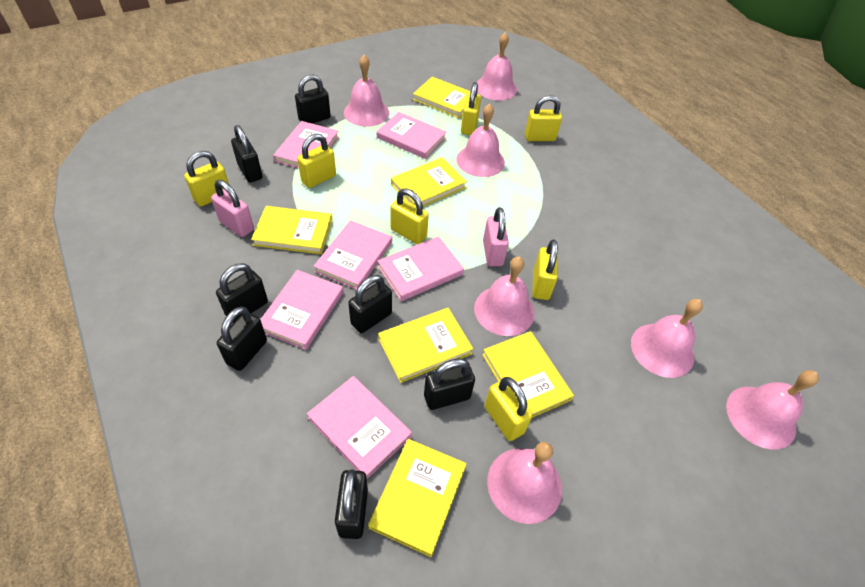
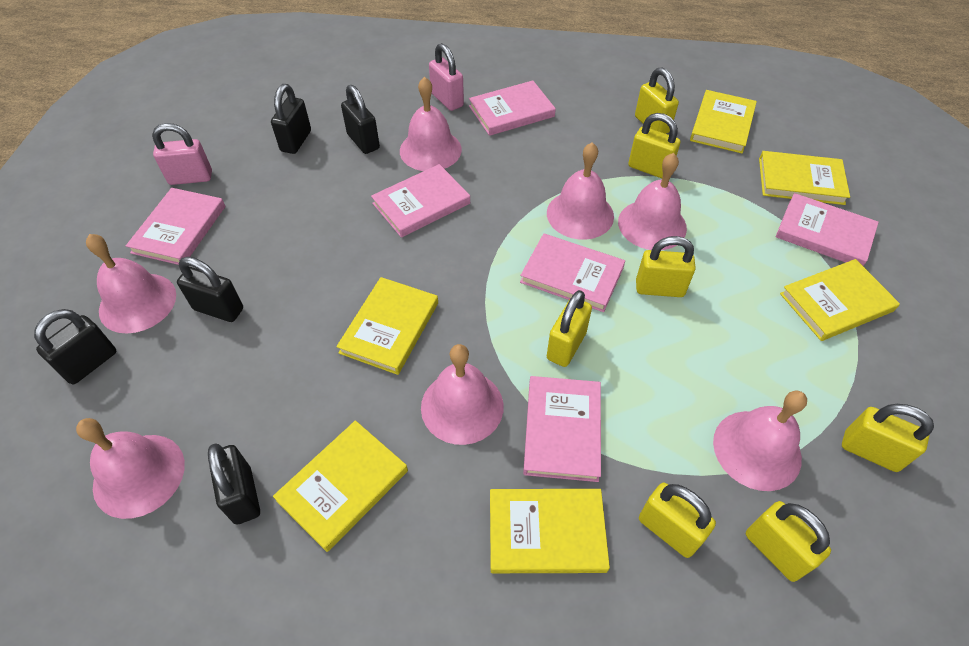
black padlock: [216,263,268,323] [217,307,267,371] [231,125,262,182] [295,75,331,123] [335,469,368,539] [348,275,392,333] [424,358,475,410] = 7 -> [34,309,116,385] [177,257,243,322] [208,443,260,524] [271,84,311,154] [341,85,380,154] = 5

